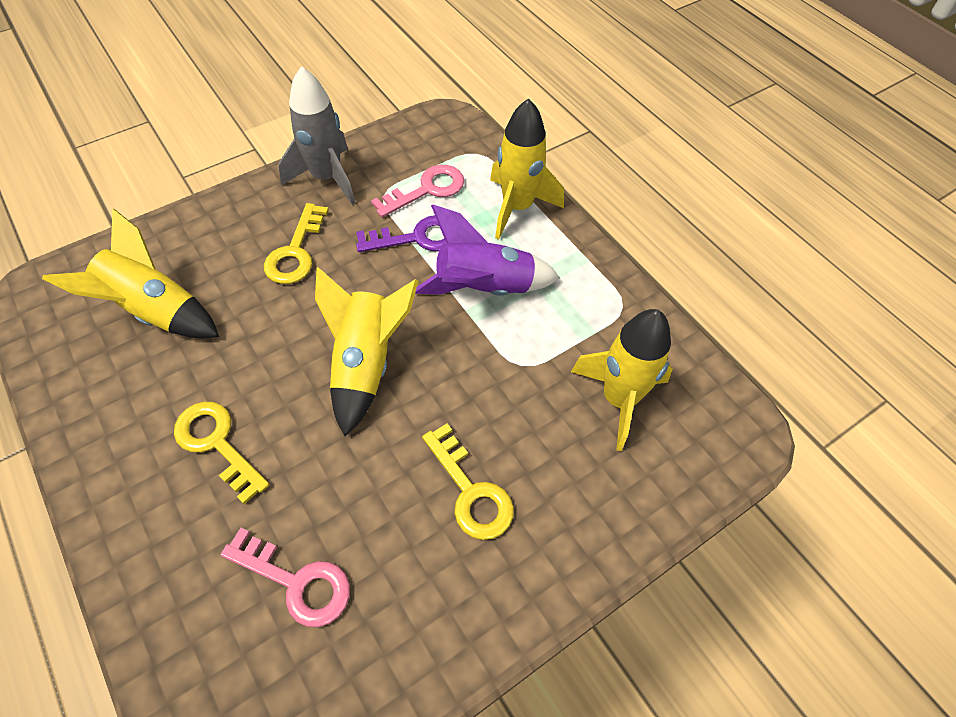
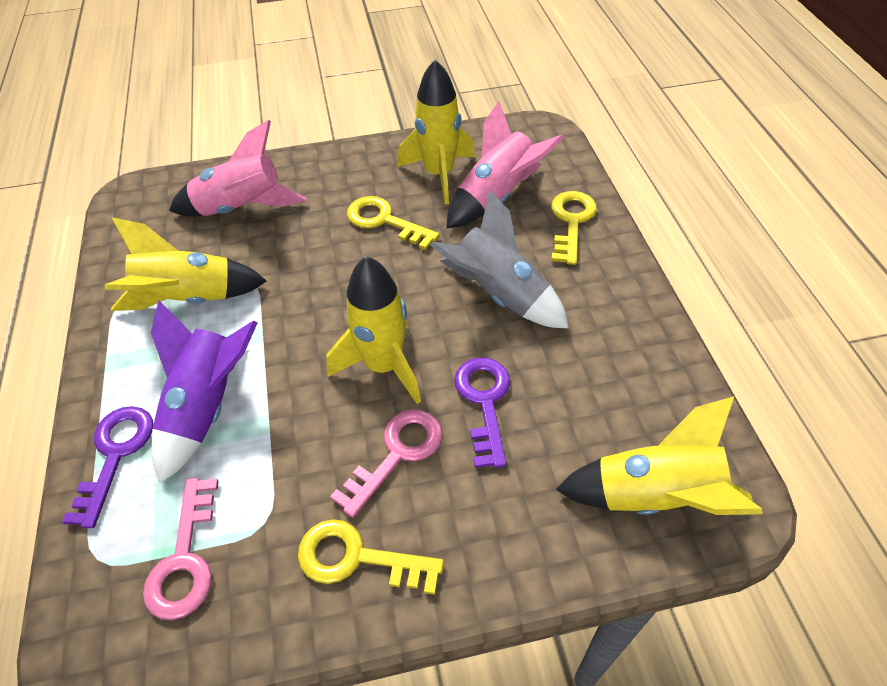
pink rocket: none = 0 -> [169,120,306,216] [447,101,564,228] = 2
purple key: [356,215,446,252] = 1 -> [62,406,153,528] [454,357,510,468] = 2

